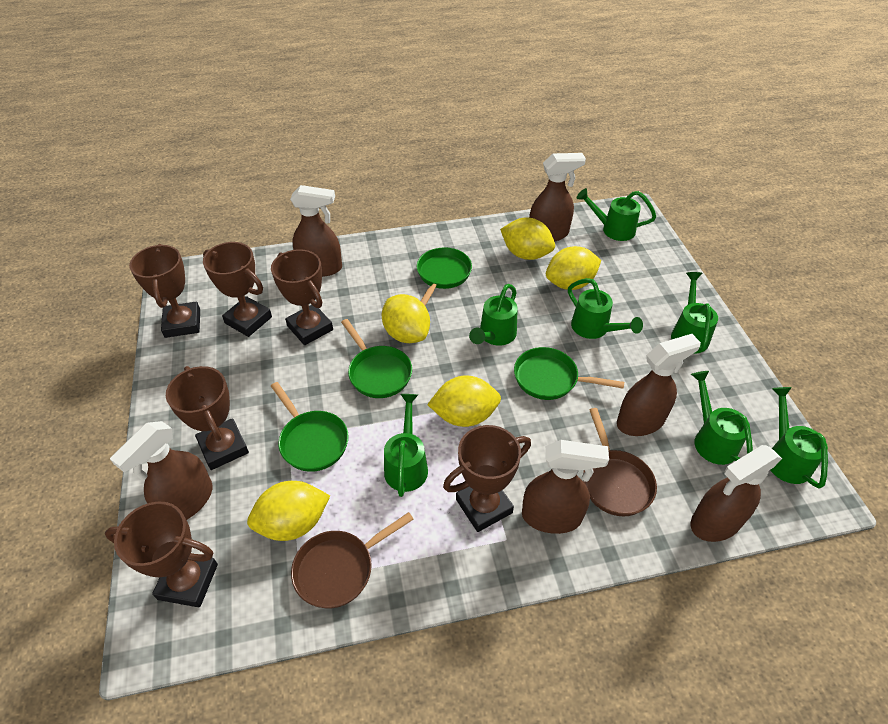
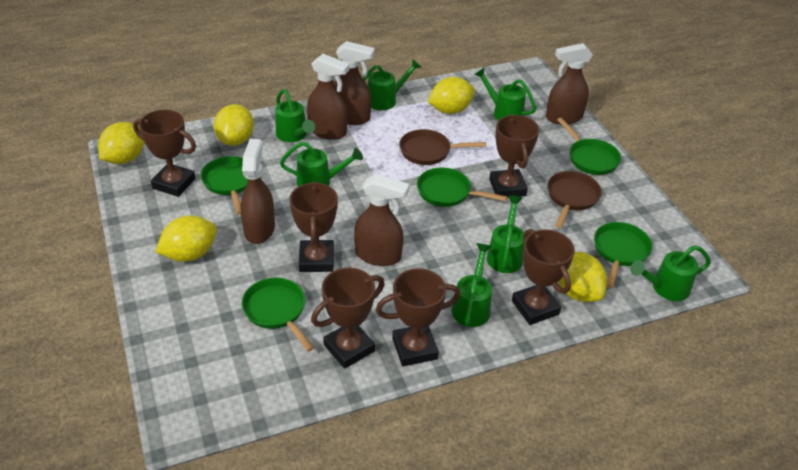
brown spray bottle: [110,421,213,520] [290,185,342,277] [522,440,609,534] [529,153,586,242] [617,334,701,436] [691,445,782,542] = 6 -> [241,139,275,244] [307,54,350,140] [334,41,375,125] [354,174,409,266] [546,43,593,125] = 5
green pan: [271,382,349,472] [341,319,412,398] [417,247,472,306] [514,347,624,400] = 4 -> [200,156,247,214] [242,278,314,352] [417,168,508,207] [557,118,621,175] [594,222,653,288] = 5

